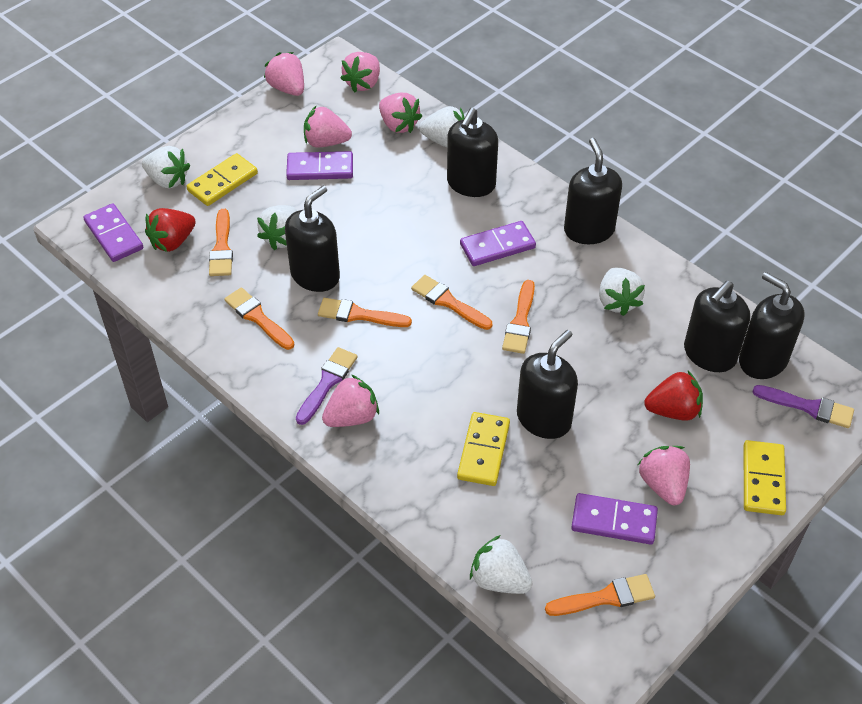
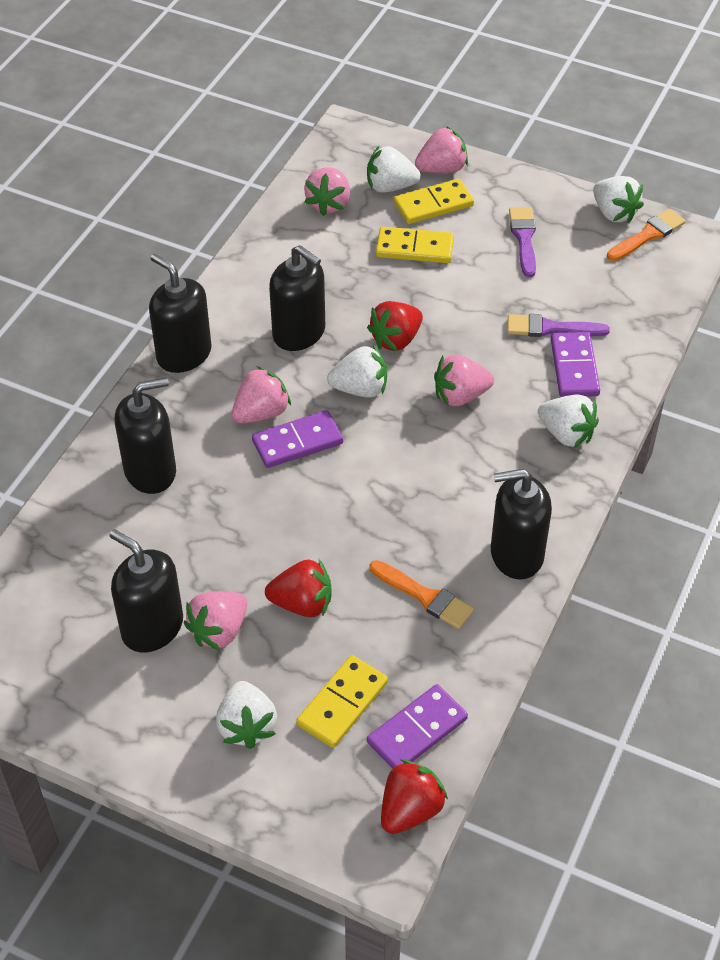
black soap dispenser: [285,186,340,292] [447,108,498,197] [517,330,578,439] [564,138,622,244] [684,281,750,372] [739,272,804,379] = 6 -> [109,529,183,653] [115,377,176,494] [149,253,212,373] [269,245,325,351] [491,469,552,580] = 5
orange brush: [209,209,233,276] [224,287,294,350] [318,298,412,327] [411,275,492,330] [502,280,535,354] [545,574,655,616] = 6 -> [370,560,474,629] [607,209,685,261] = 2
pink strawberry: [264,52,304,96] [304,106,352,147] [322,374,379,427] [340,52,380,92] [379,93,422,133] [638,446,690,505] = 6 -> [184,591,247,651] [232,366,291,423] [304,168,350,216] [415,126,468,173] [434,355,494,406] = 5
purple domino: [83,203,143,262] [286,151,353,180] [460,221,536,266] [571,493,658,545] = 4 -> [252,410,343,468] [367,684,468,769] [551,332,600,397] = 3
red strawberry: [145,208,196,252] [644,371,703,421] = 2 -> [265,559,332,617] [367,301,423,351] [381,760,448,834] = 3

